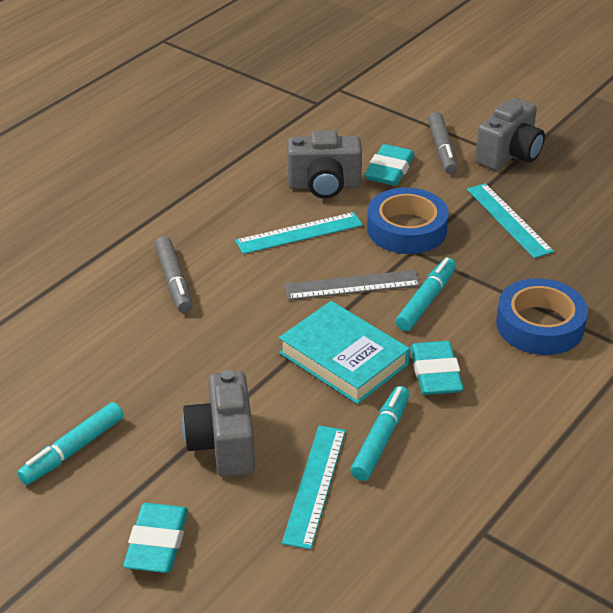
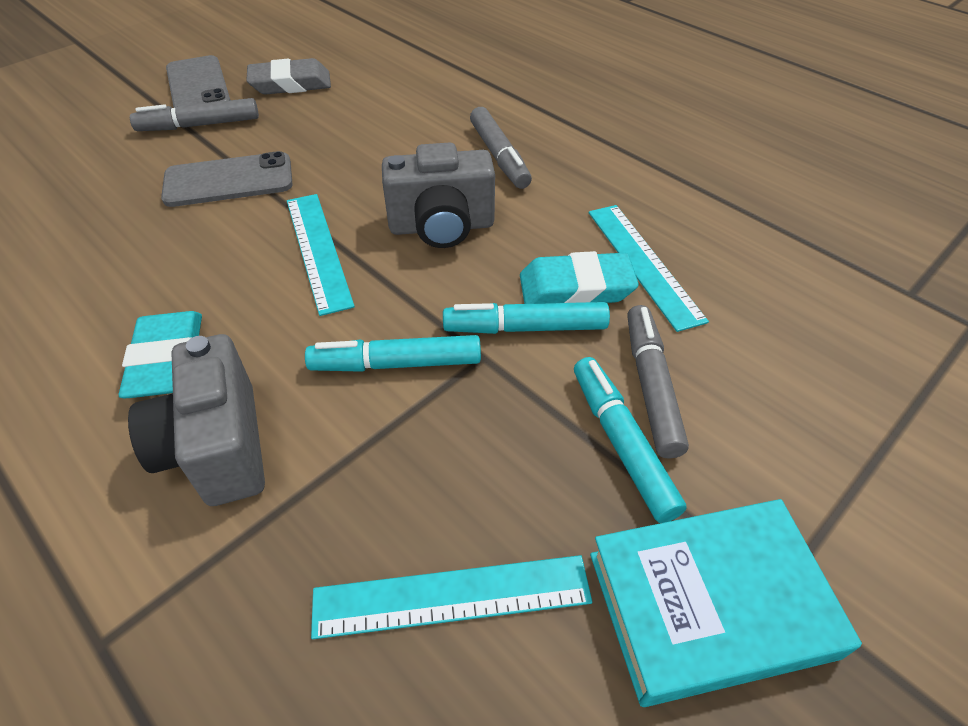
blue tape: [367,188,449,254] [496,278,588,355] = 2 -> none = 0
grey camera: [182,370,255,477] [287,130,362,199] [475,98,545,170] = 3 -> [128,334,265,506] [382,142,495,248] = 2
grey eraser: none = 0 -> [246,58,331,95] = 1
grey marker: [155,236,192,313] [428,112,458,174] = 2 -> [130,98,259,131] [470,107,532,189] [627,305,689,459] = 3
grey phone: none = 0 -> [161,151,293,207] [166,55,230,108] = 2
grey ruler: [284,270,421,300] = 1 -> none = 0
turquoise eraser: [123,503,188,573] [364,144,415,186] [410,341,464,395] = 3 -> [118,311,202,398] [520,251,639,304] = 2

